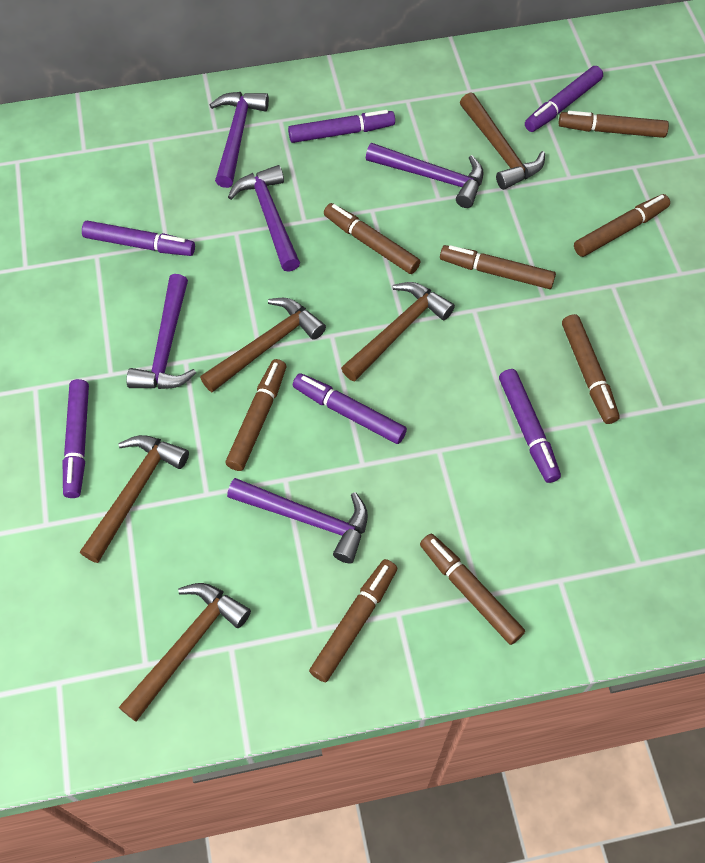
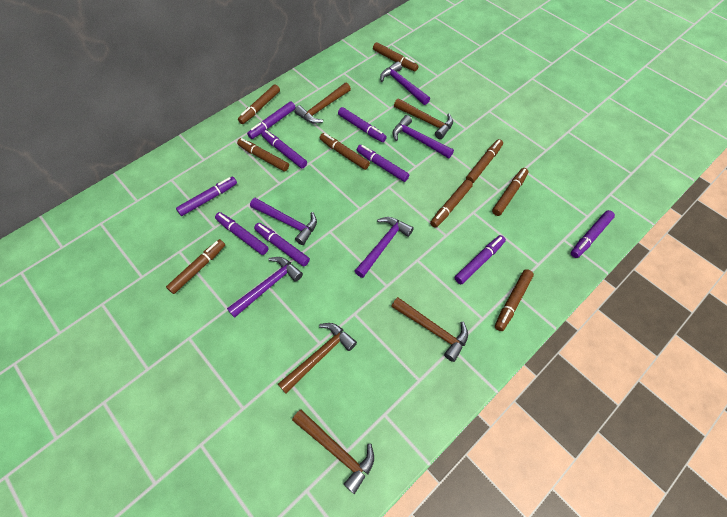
brown marker: [225,359,286,471] [309,559,397,682] [324,203,420,274] [420,533,525,645] [440,245,556,289] [558,111,669,138] [562,314,620,424] [574,194,670,257] = 8 -> [166,239,225,294] [237,138,289,171] [238,84,280,124] [320,133,370,170] [373,42,419,71] [430,180,473,228] [466,139,503,183] [492,168,529,216] [495,269,534,331] = 9
purple marker: [63,379,89,498] [82,221,195,256] [288,110,395,143] [293,373,407,444] [499,369,561,483] [525,66,603,132] = 6 -> [176,177,237,216] [215,212,269,255] [247,101,296,139] [254,223,310,266] [261,130,307,168] [338,107,387,142] [357,145,409,182] [455,235,506,284] [571,210,615,258] = 9

